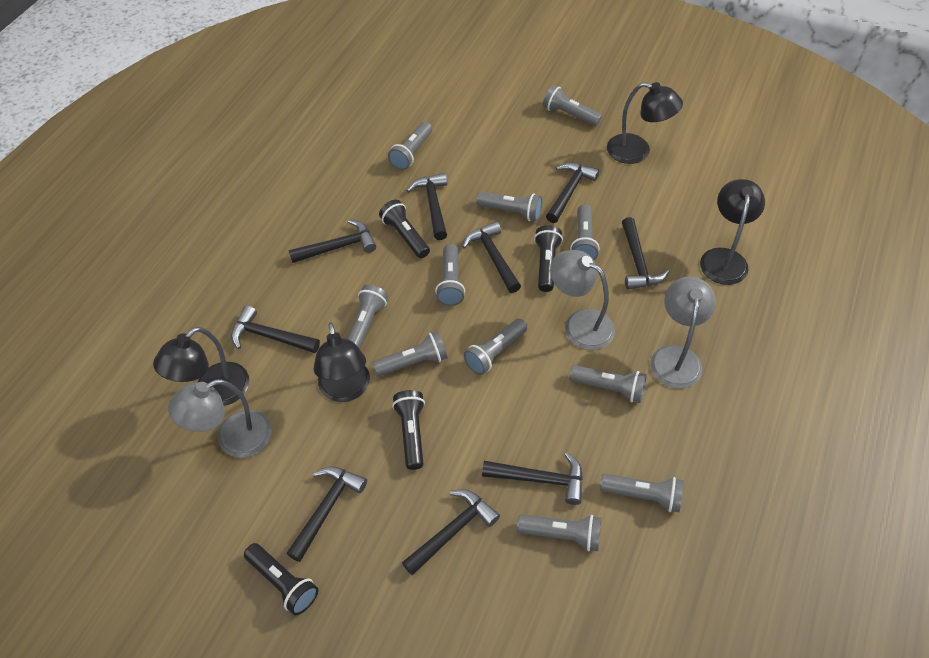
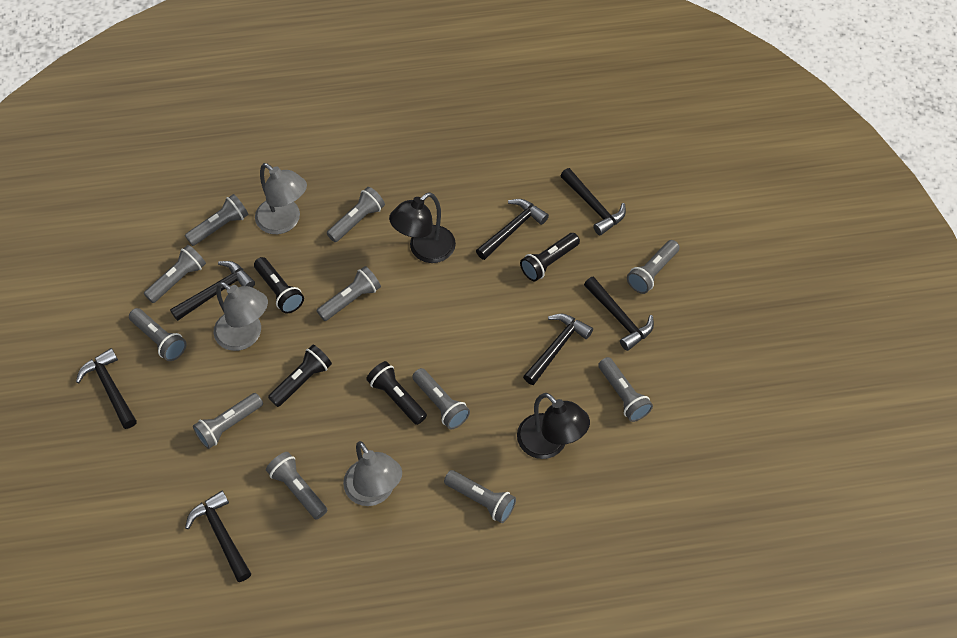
black hammer: [231,305,320,353] [286,466,367,562] [289,219,376,263] [402,489,500,575] [406,173,447,240] [462,221,521,293] [482,452,583,505] [546,162,599,223] [622,217,669,290] = 9 -> [76,348,137,429] [170,261,255,321] [185,490,251,582] [476,199,549,260] [523,314,593,385] [560,168,626,235] [584,277,654,351] = 7
black lamp: [153,327,249,406] [314,322,370,402] [607,82,683,164] [700,179,765,285] = 4 -> [389,192,456,263] [517,393,590,459] = 2

